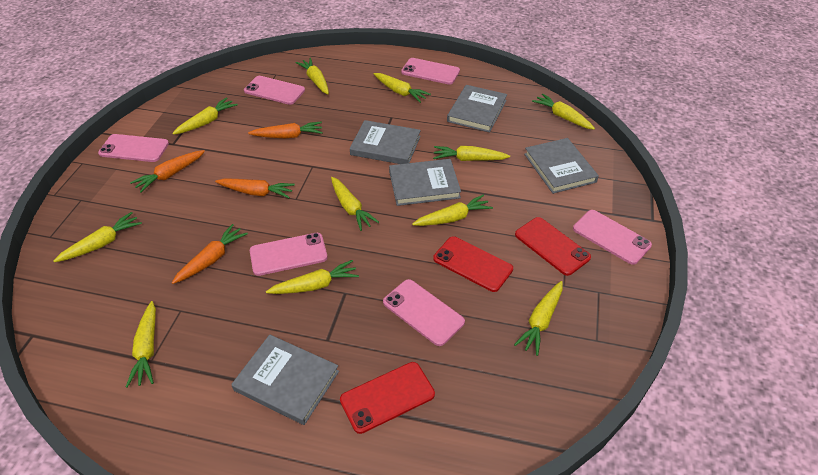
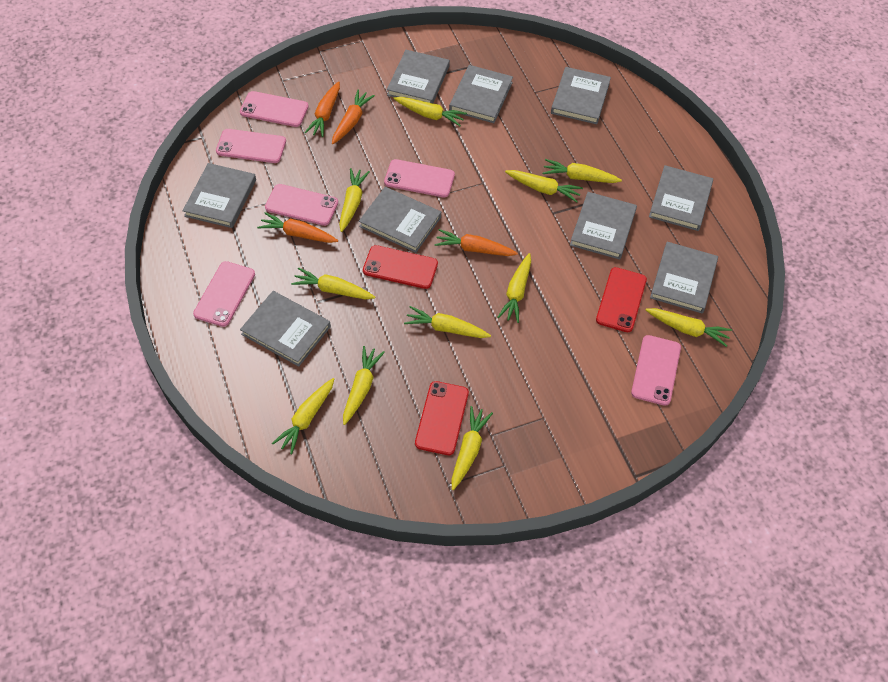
grey book: [231,335,339,425] [350,120,421,164] [389,159,461,206] [447,85,507,132] [524,138,599,194] = 5 -> [183,163,256,228] [240,291,331,367] [359,187,441,253] [387,50,450,103] [449,65,513,123] [551,67,611,124] [570,192,637,260] [649,165,713,231] [650,242,718,313] = 9

